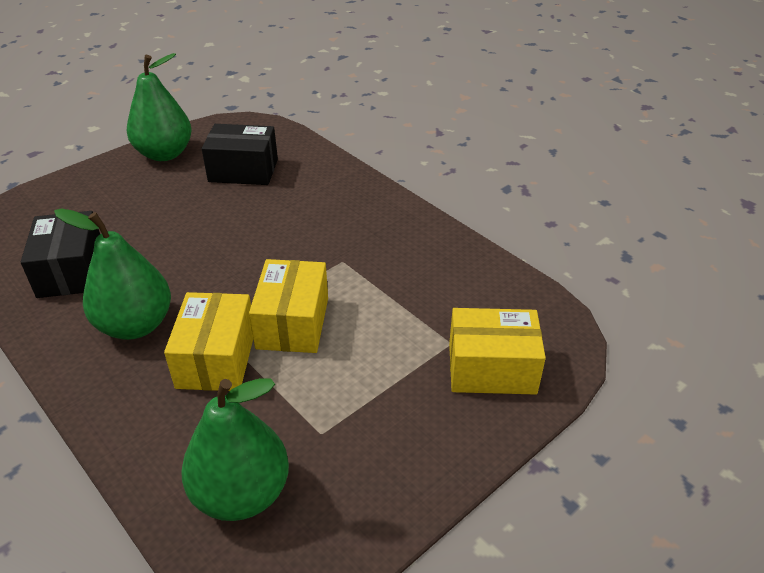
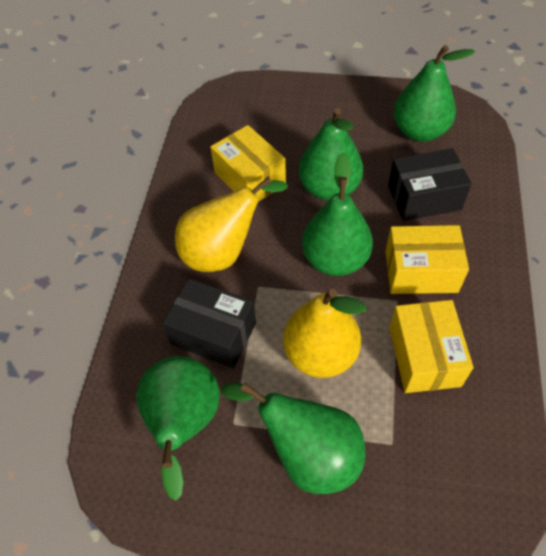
green pear: [54,208,171,340] [127,53,192,161] [181,378,289,521] = 3 -> [136,356,220,501] [221,382,365,494] [298,108,363,201] [302,152,373,276] [394,45,475,142] = 5
yellow pear: none = 0 -> [175,176,288,272] [283,289,366,378] = 2

